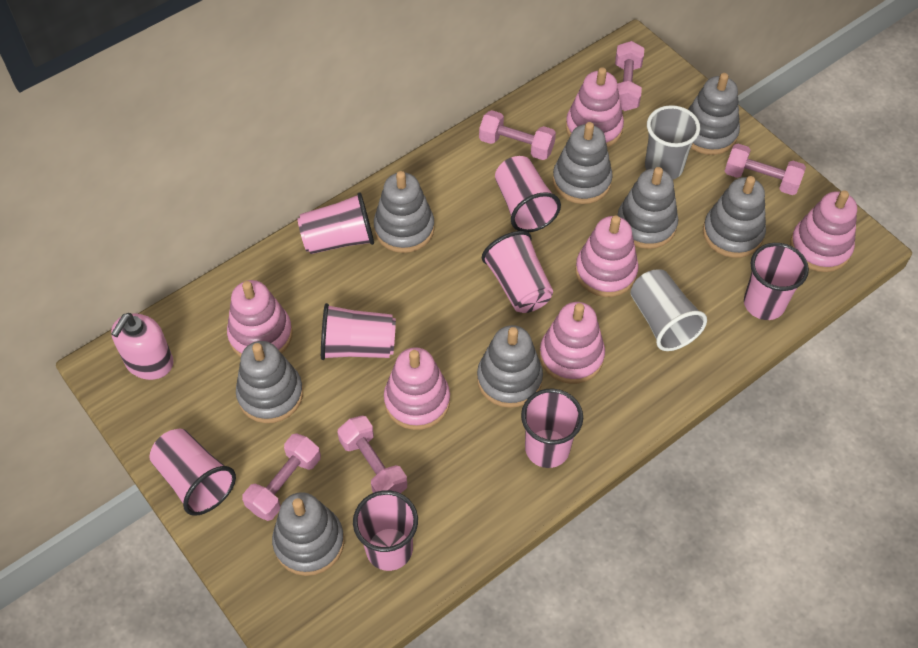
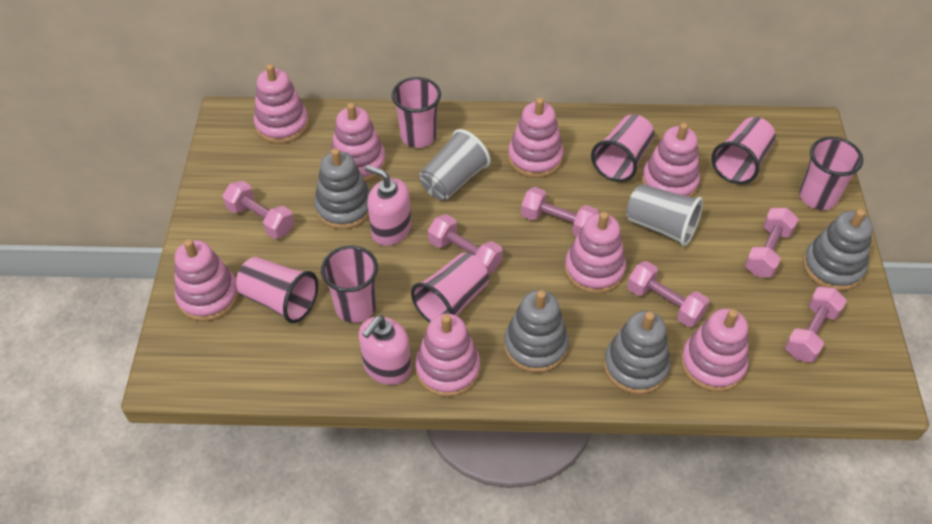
grey stacking toy: [236,341,303,423] [272,492,344,576] [374,171,435,253] [477,325,543,408] [553,122,613,204] [617,167,678,249] [688,73,740,155] [703,176,766,258] = 8 -> [314,148,370,229] [504,290,569,373] [604,311,670,394] [803,209,873,291] = 4
pink cup: [149,429,236,516] [297,192,374,254] [321,303,396,360] [353,490,418,571] [482,231,553,313] [495,156,561,232] [521,389,583,468] [744,243,809,320] = 8 -> [236,257,318,323] [321,245,378,323] [392,77,441,148] [411,253,489,323] [591,114,655,182] [711,117,776,184] [799,137,863,210] = 7
pink dumbbell: [242,433,321,521] [337,416,407,493] [479,110,556,160] [615,41,644,111] [725,144,806,195] = 5 -> [222,181,294,239] [428,214,503,275] [521,187,599,236] [627,261,709,327] [745,208,798,278] [785,287,847,363] = 6
pink soap dispenser: [111,313,174,380] = 1 -> [359,315,411,385] [365,165,411,246] = 2
pink stacking toy: [227,280,293,357] [384,347,450,430] [539,302,605,384] [566,67,624,147] [575,215,639,297] [790,190,857,272] = 6 -> [175,239,239,322] [254,64,309,144] [330,103,386,182] [415,314,480,397] [508,98,564,178] [565,212,626,294] [642,122,700,197] [681,308,749,392] = 8

